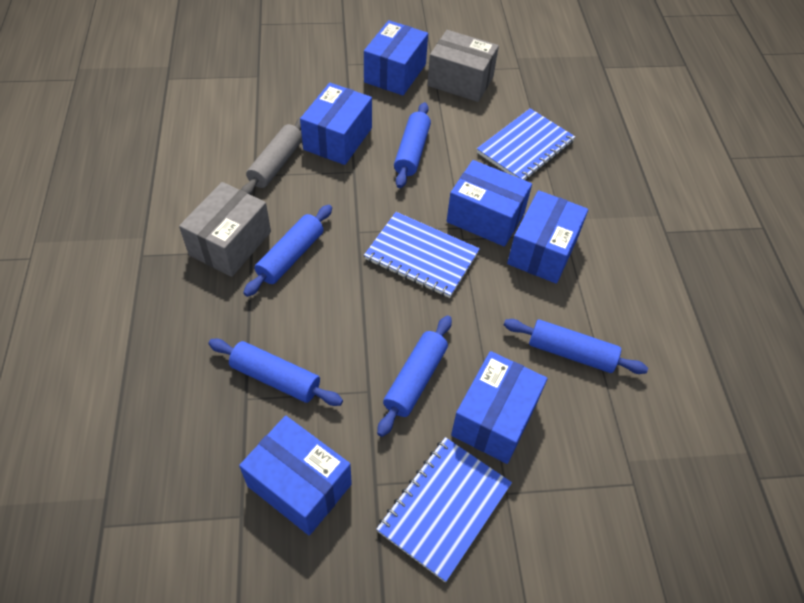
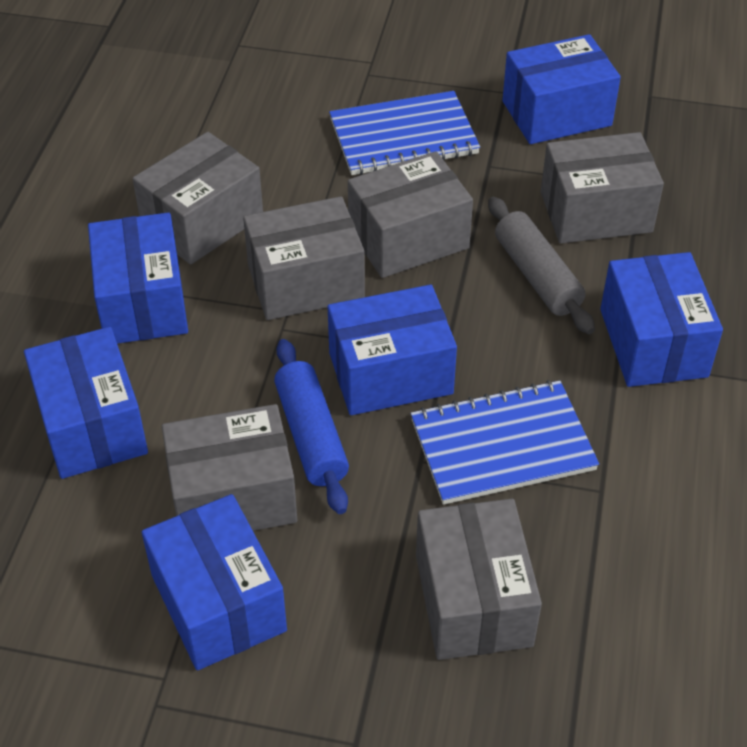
blue notebook: [364,212,480,298] [376,437,512,582] [477,108,575,181] = 3 -> [329,91,480,175] [411,380,599,505] = 2
blue rolling pin: [208,339,343,406] [243,205,332,297] [377,315,452,437] [394,102,431,188] [504,319,648,374] = 5 -> [274,339,349,514] = 1
grey box: [179,182,271,277] [427,30,499,102] = 2 -> [133,132,263,265] [162,404,297,531] [243,196,365,320] [348,151,473,278] [416,499,542,660] [541,132,664,243] = 6

